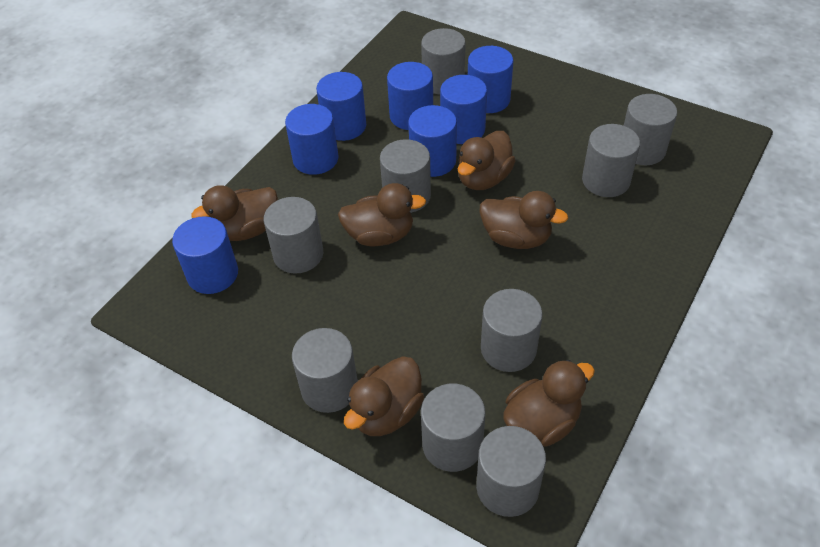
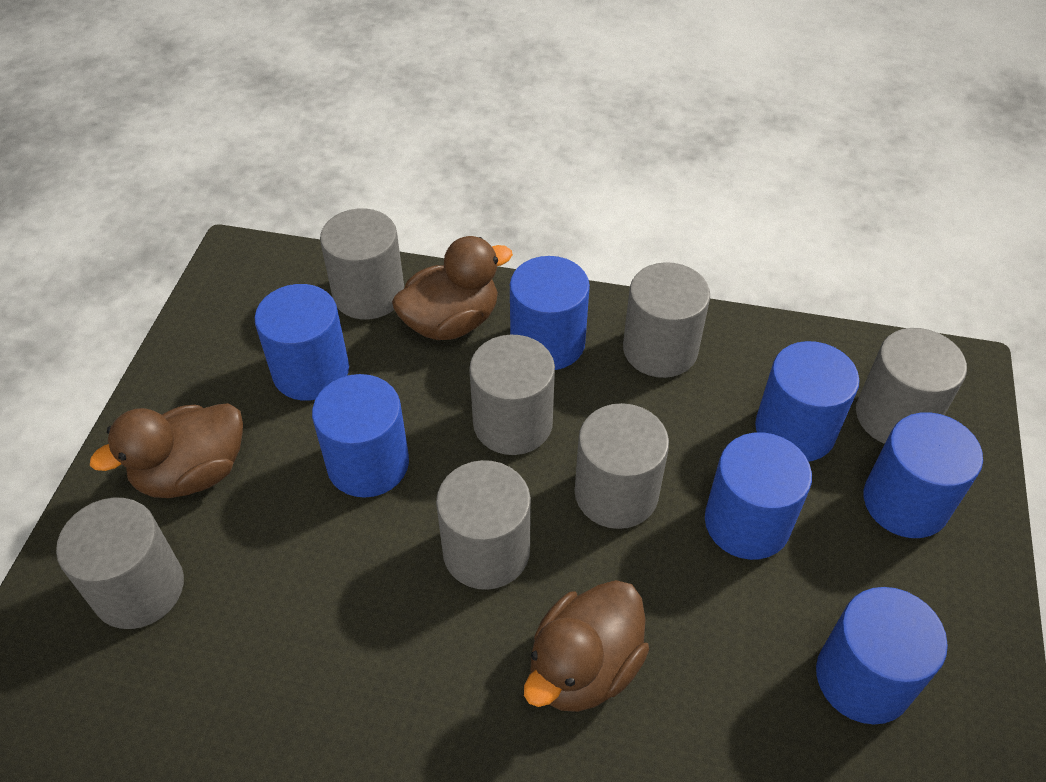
brown duck: [192,185,278,241] [338,183,426,246] [344,356,424,436] [458,131,516,190] [479,191,568,249] [503,360,595,447] = 6 -> [90,403,243,498] [392,236,513,340] [524,580,649,712] = 3
grey cylinder: [264,197,323,274] [292,328,358,413] [380,139,431,213] [421,28,466,95] [421,383,485,472] [476,426,546,517] [481,289,543,372] [582,124,640,197] [624,94,677,165] = 9 -> [56,497,184,629] [320,208,404,319] [436,460,531,590] [469,335,555,455] [575,403,669,529] [623,262,710,378] [856,328,967,444] = 7

